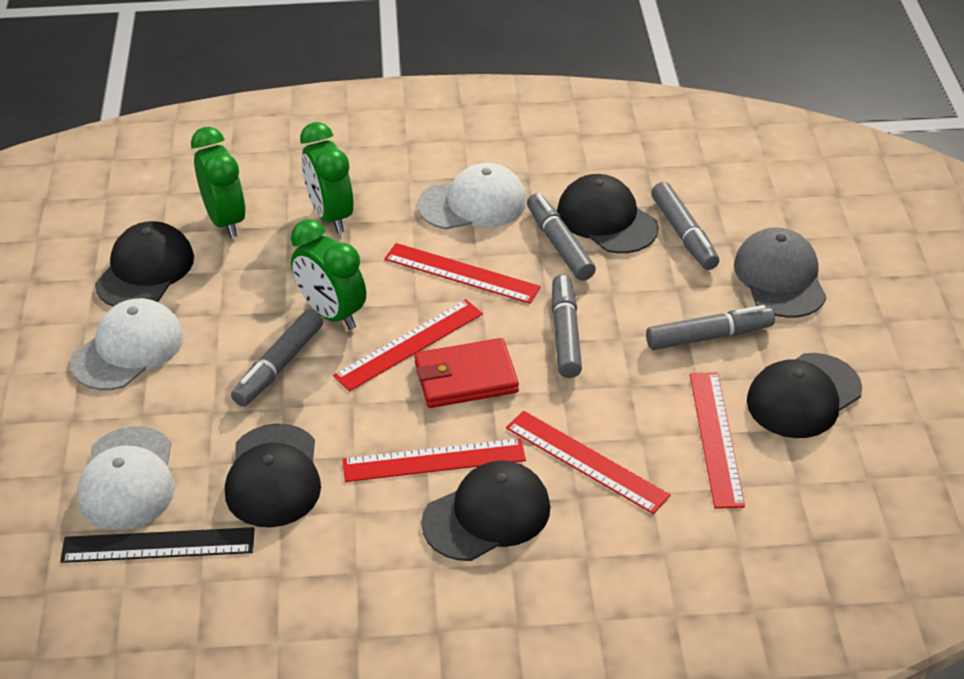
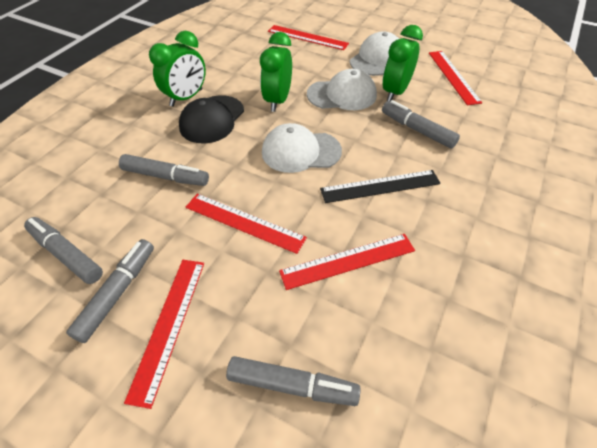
black cap: [95,221,194,307] [225,423,321,527] [421,460,550,561] [557,174,659,254] [747,353,862,438] = 5 -> [179,95,244,143] = 1
grey cap: [734,228,827,318] = 1 -> none = 0
red wallet: [414,338,519,408] = 1 -> none = 0

